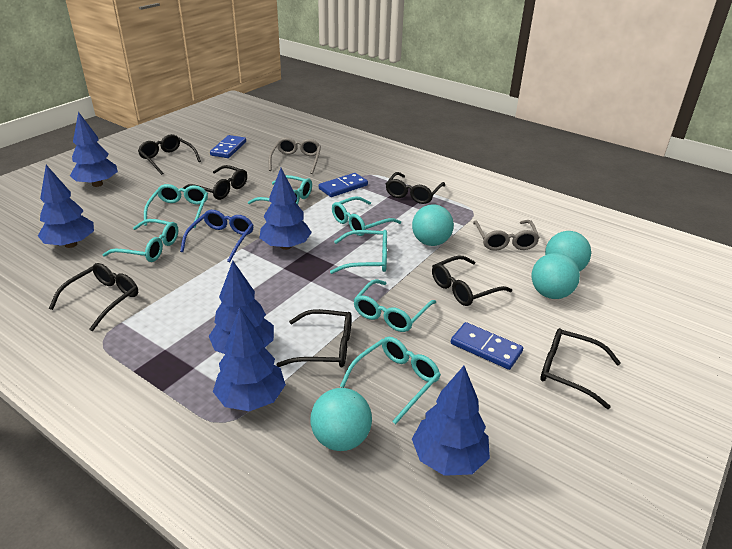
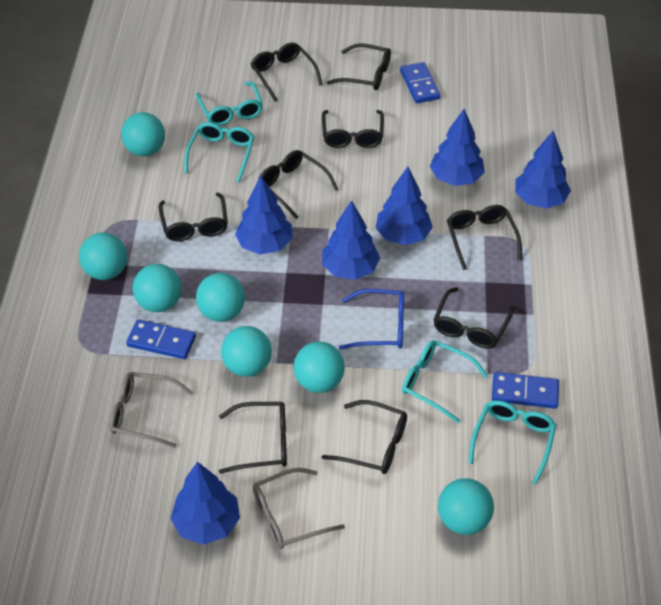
black glasses: [49,263,138,331] [138,134,201,175] [183,165,247,200] [276,309,352,368] [386,172,445,204] [432,255,512,306] [540,328,621,409] = 7 -> [159,193,228,241] [219,402,287,474] [251,43,323,102] [258,150,338,219] [322,110,384,148] [322,400,407,474] [327,43,391,90] [433,287,514,349] [447,205,522,270] = 9
turquoise ball: [310,388,372,451] [412,205,454,246] [531,253,580,299] [545,231,591,272] = 4 -> [79,233,127,280] [121,112,165,156] [133,264,182,312] [196,273,245,322] [221,326,272,377] [294,342,345,393] [438,478,494,535] = 7
turquoise glasses: [102,219,178,262] [144,184,208,228] [248,175,312,205] [330,230,387,274] [332,196,401,236] [340,337,441,425] [353,279,436,332] = 7 -> [184,122,254,182] [196,82,263,126] [402,340,488,423] [468,400,556,485] = 4

